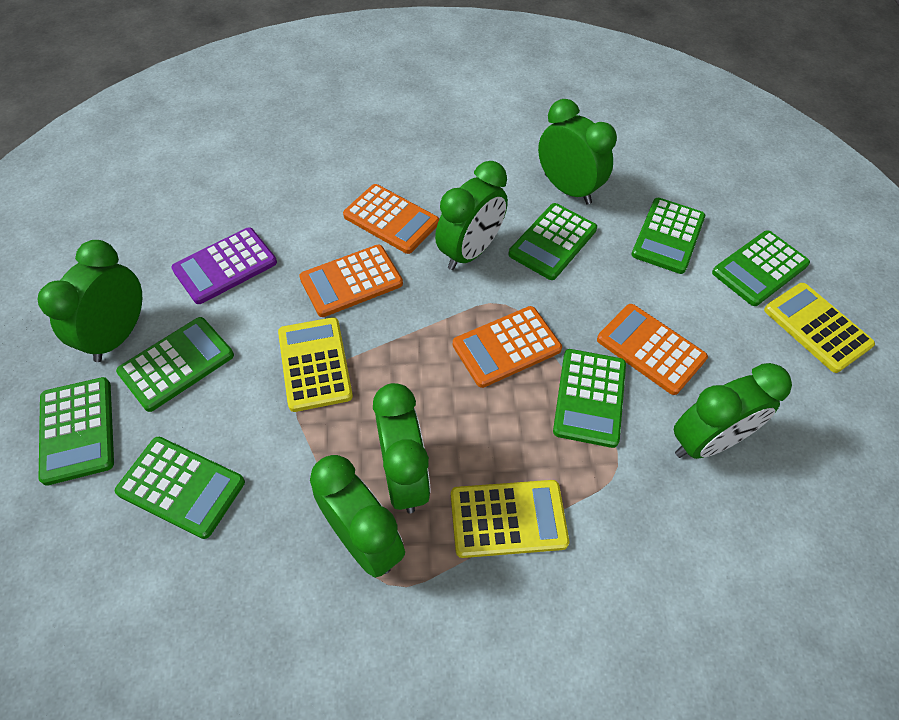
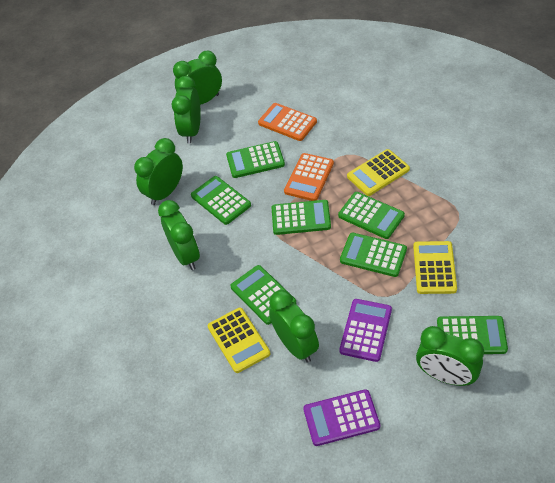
orange calculator: [299,245,403,317] [343,184,439,254] [453,306,562,388] [597,304,708,395] = 4 -> [258,103,317,141] [284,153,334,201] = 2
purple calculator: [171,227,277,304] = 1 -> [303,389,380,446] [339,299,392,362] = 2

